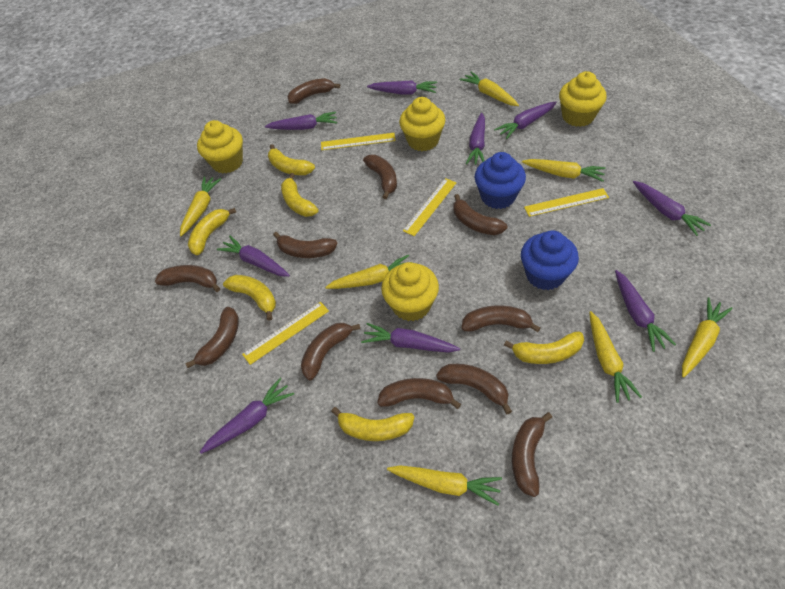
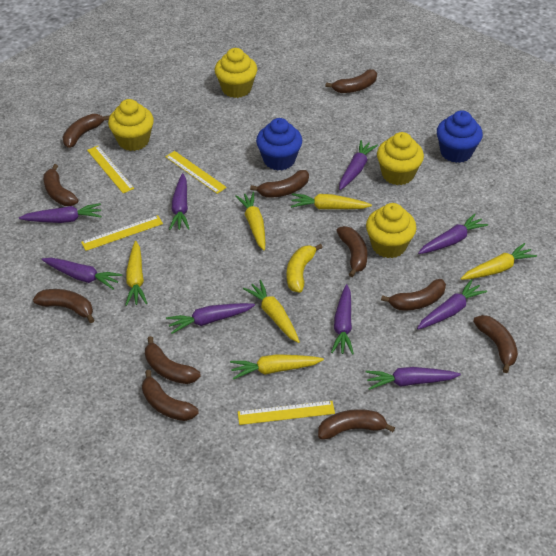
yellow banana: [188,208,237,255] [223,275,276,321] [268,144,315,175] [281,173,319,217] [331,407,414,441] [504,331,584,364] = 6 -> [287,244,323,293] = 1
yellow carrot: [180,176,221,236] [325,255,409,289] [387,465,502,505] [460,72,519,106] [522,159,606,182] [589,311,642,403] [682,298,733,377] = 7 -> [126,241,147,306] [230,354,324,380] [235,192,265,251] [243,280,300,343] [291,193,372,209] [461,243,537,280] = 6

